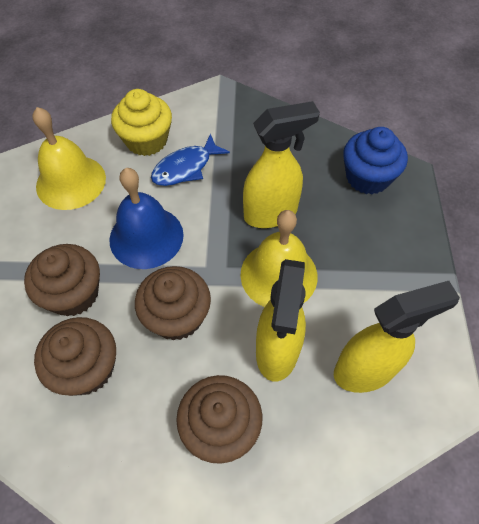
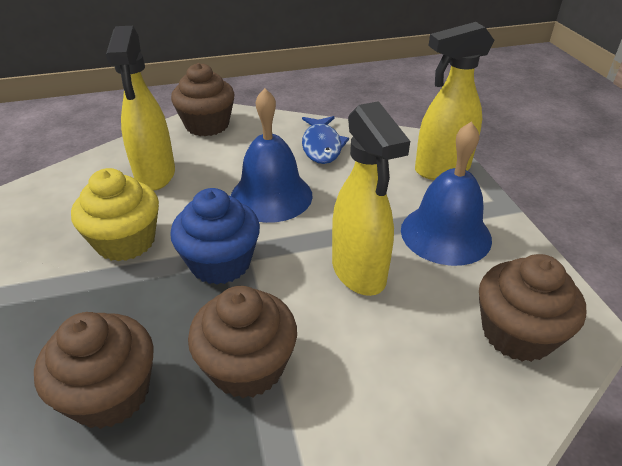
blue bell: [109,168,184,269] = 1 -> [231,88,313,223] [401,122,492,266] = 2
yellow bell: [33,107,106,210] [240,210,318,307] = 2 -> none = 0

